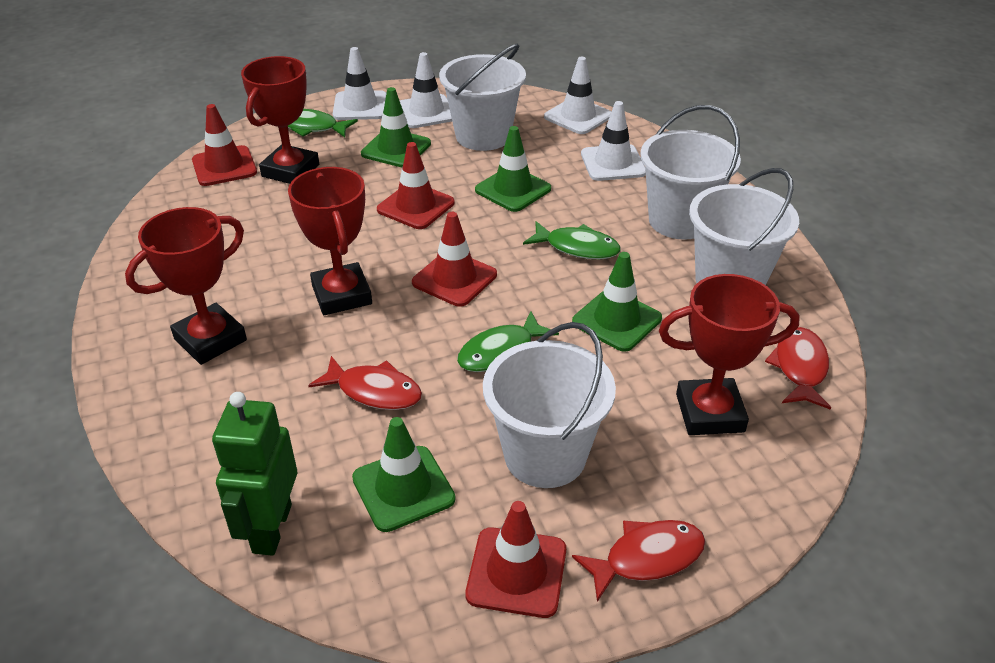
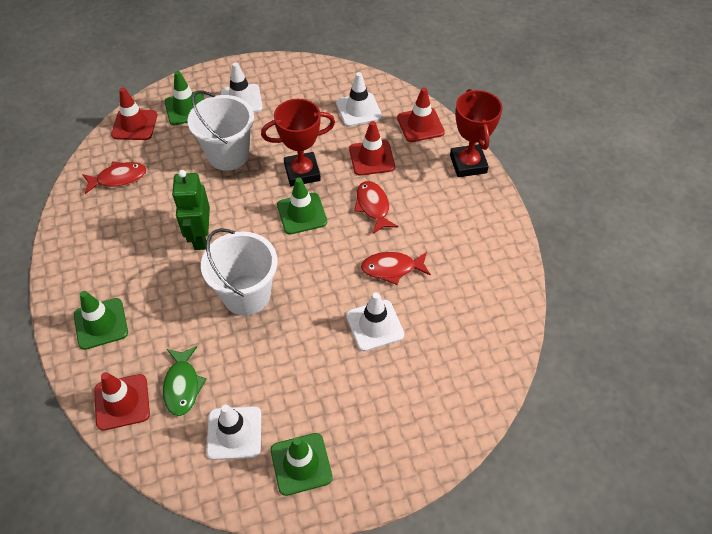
green fish: [288,109,358,137] [457,311,559,372] [523,221,621,259] = 3 -> [163,346,207,416] = 1
red trophy: [125,207,247,365] [241,56,319,184] [288,167,372,315] [659,274,800,435] = 4 -> [261,99,335,186] [450,89,503,177] = 2
white bucket: [439,44,526,151] [483,322,616,488] [640,105,741,240] [689,168,799,285] = 4 -> [188,90,254,171] [201,228,278,316] = 2

